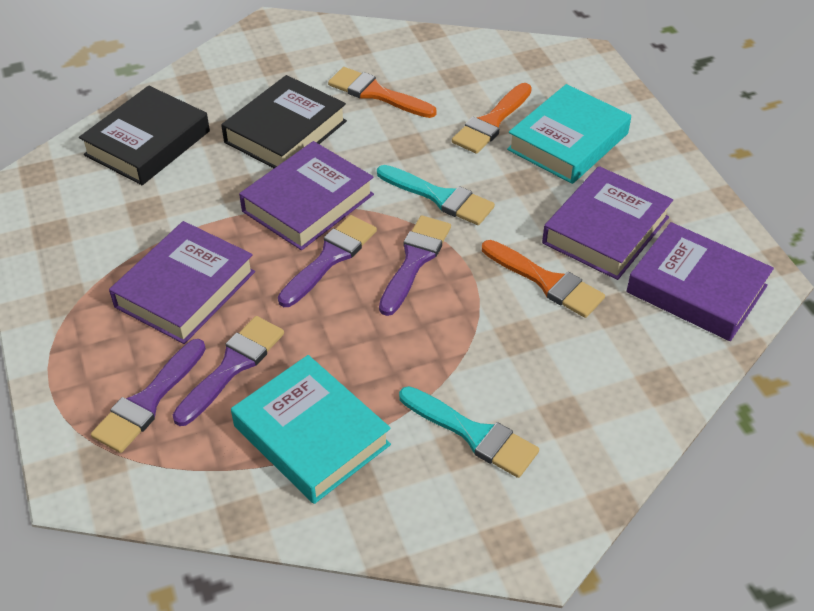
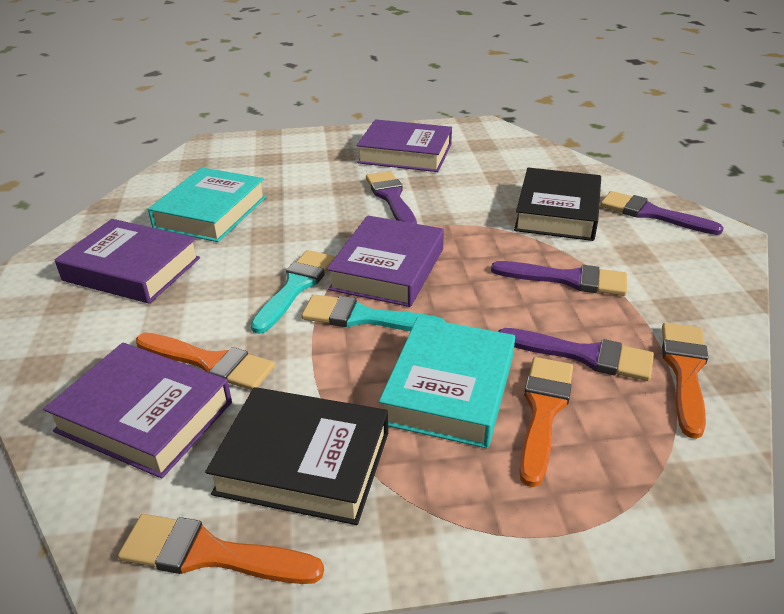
orange brush: [328,67,437,118] [452,83,532,154] [482,240,605,318] = 3 -> [118,514,324,584] [136,332,275,390] [519,357,573,487] [662,323,708,439] = 4

